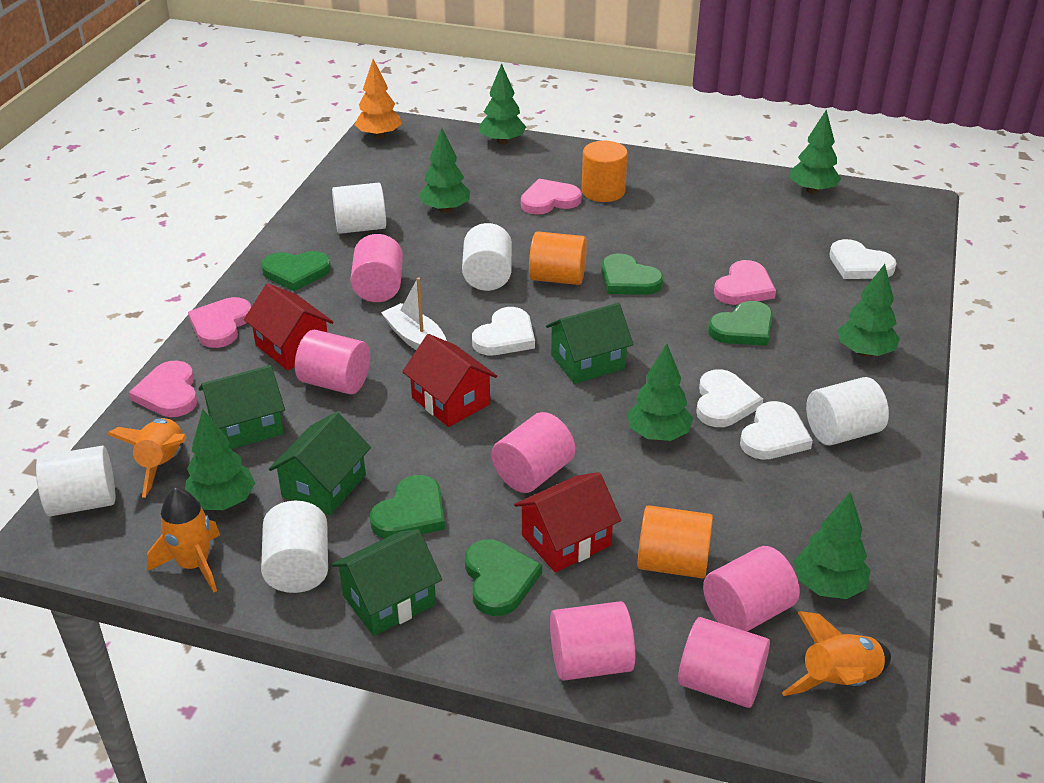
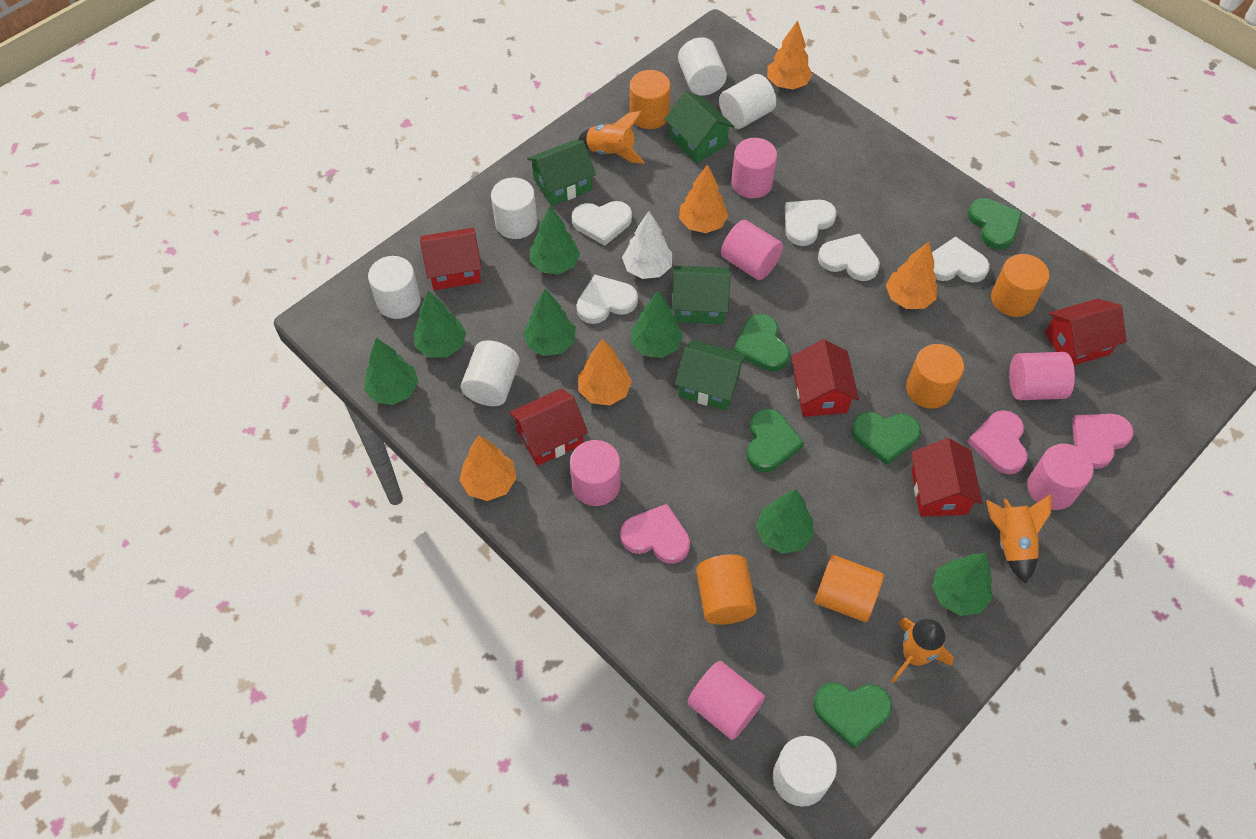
orange cylinder: [529,231,587,285] [582,141,628,202] [637,505,713,578] = 3 -> [630,70,671,129] [696,554,757,625] [815,555,884,622] [906,344,964,409] [991,254,1049,317] = 5
orange tree: [354,59,402,139] = 1 -> [459,435,517,501] [578,339,632,405] [679,164,728,233] [767,20,812,89] [886,242,937,309] = 5
pink heart: [129,360,197,417] [188,297,251,348] [521,179,582,215] [714,260,776,305] = 4 -> [620,504,690,564] [968,410,1028,474] [1072,414,1133,469] = 3
red house: [244,283,333,371] [402,334,497,427] [514,472,621,573] = 3 -> [420,228,482,290] [509,388,588,466] [791,339,859,417] [911,438,982,517] [1045,299,1127,365] = 5
white boat: [381,277,447,350] = 1 -> none = 0
white cylinder: [36,446,115,516] [261,501,328,593] [332,183,386,234] [462,223,512,291] [806,377,889,445] = 5 -> [368,256,421,319] [461,340,520,406] [491,177,537,239] [678,37,727,96] [719,74,776,129] [773,736,837,807] = 6
white heart: [472,307,535,355] [696,369,763,427] [740,401,813,460] [829,239,896,279] = 4 -> [572,201,632,246] [577,275,638,324] [785,200,837,246] [818,233,880,281] [932,237,990,283] = 5
white tree: none = 0 -> [622,211,672,279] = 1

